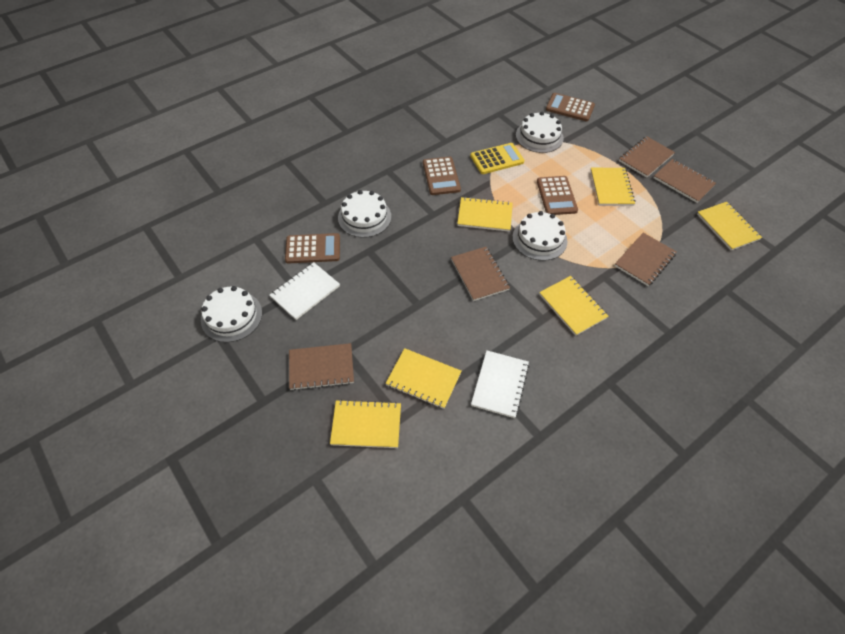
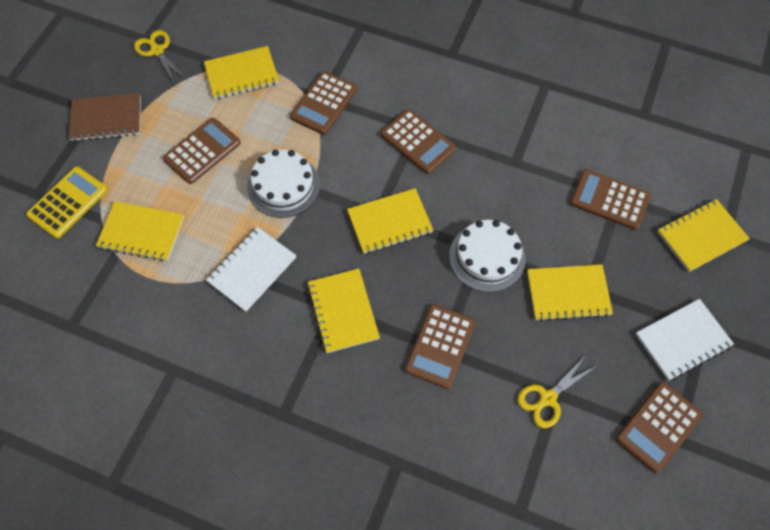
brown calculator: [285,233,340,264] [423,157,461,195] [537,176,578,215] [546,93,595,121] = 4 -> [163,118,241,184] [290,71,357,135] [381,109,456,174] [405,304,475,389] [570,169,651,230] [616,382,703,474] = 6
brown notebook: [289,343,354,390] [451,247,510,301] [615,233,677,286] [619,136,675,178] [654,159,716,203] = 5 -> [69,93,141,141] = 1
white cake: [201,286,262,342] [338,190,391,238] [512,211,567,261] [516,112,564,153] = 4 -> [247,149,320,218] [449,220,525,292] = 2
yellow scissors: none = 0 -> [134,30,185,84] [517,355,596,428] = 2

